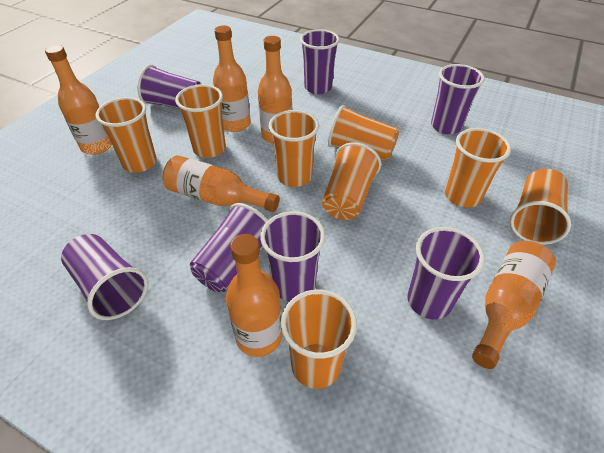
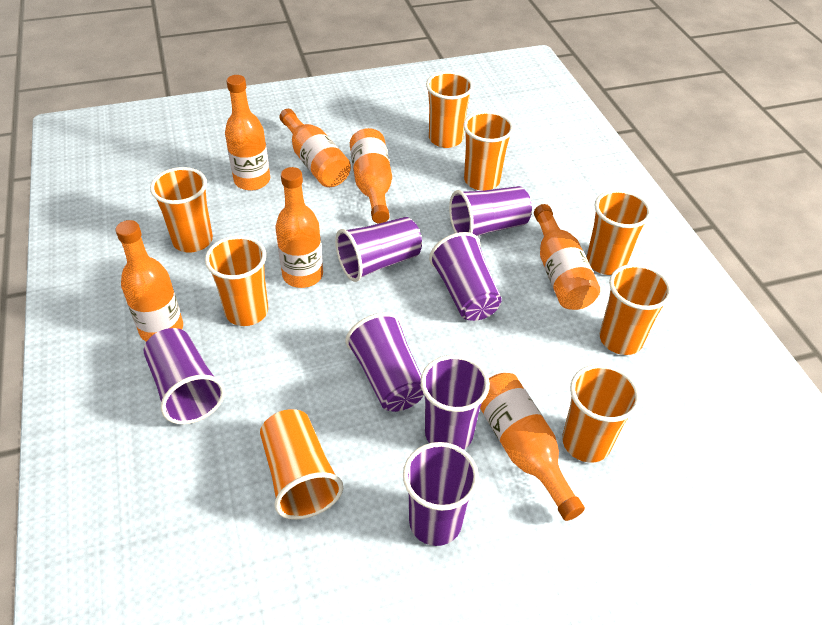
orange bottle: [45,45,112,155] [163,155,279,212] [213,25,251,132] [226,234,282,357] [258,36,292,144] [472,241,556,369] = 6 -> [116,220,183,342] [225,75,270,191] [275,167,323,288] [280,109,351,187] [350,128,392,224] [480,373,585,521] [534,204,600,310] = 7

